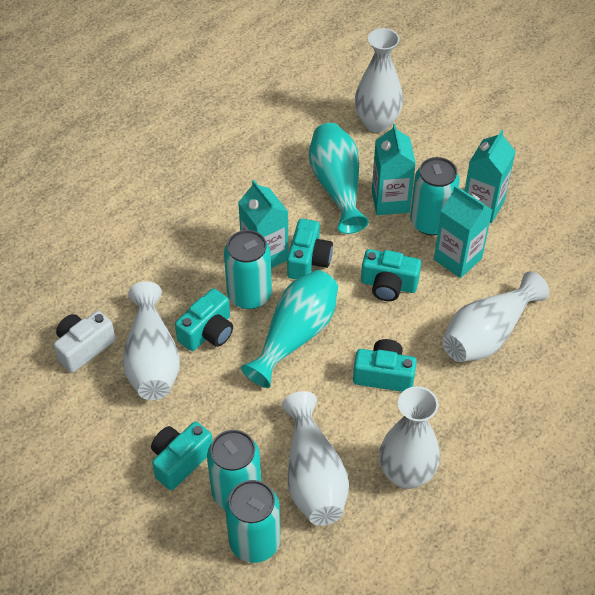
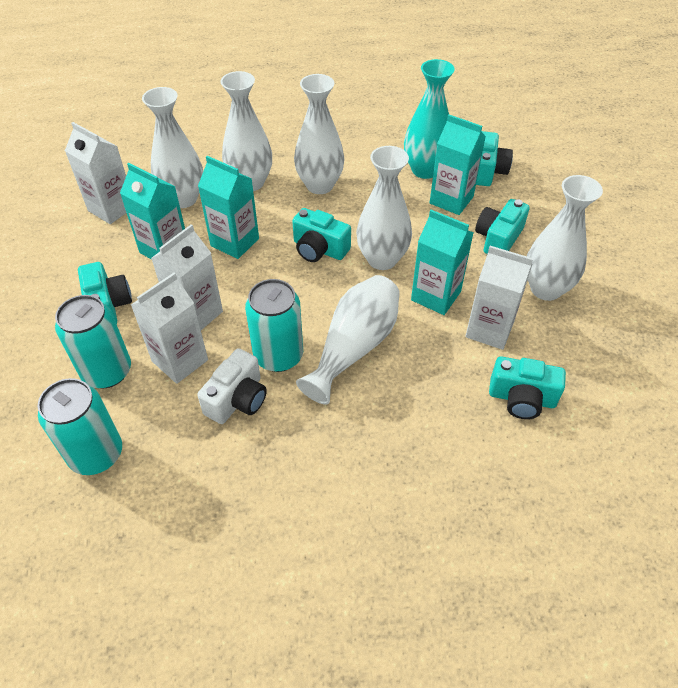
turquoise can: [207,430,261,509] [224,230,272,309] [225,480,280,563] [410,157,460,235] = 4 -> [38,378,122,475] [55,295,131,388] [245,279,303,372] = 3
turquoise vase: [241,270,338,388] [309,123,369,234] = 2 -> [404,59,455,179] = 1
white carton: none = 0 -> [65,122,126,224] [131,272,208,384] [151,224,223,330] [465,246,533,350] = 4
white vase: [122,281,180,400] [282,391,349,526] [355,28,403,133] [379,386,440,489] [442,271,549,362] = 5 -> [142,87,203,208] [220,71,272,191] [294,74,344,194] [296,275,400,405] [356,146,412,270] [527,175,603,301] = 6

